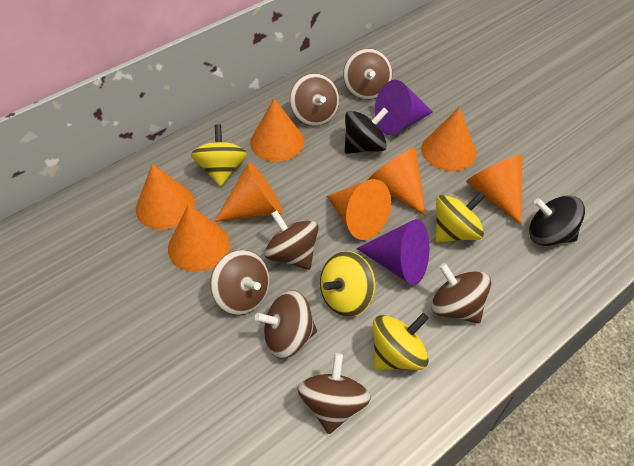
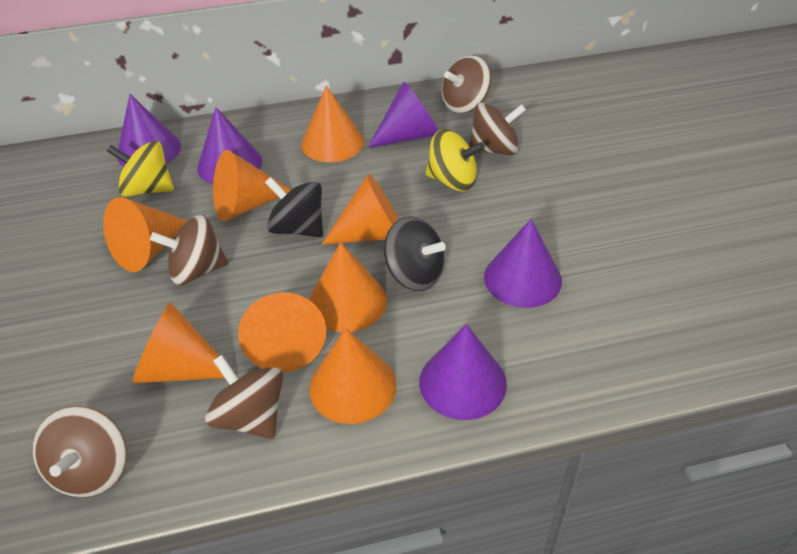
brown spinning top: [210,250,269,315] [255,290,317,359] [265,210,319,270] [290,73,339,126] [298,353,371,434] [343,48,392,100] [431,263,491,324] = 7 -> [33,406,127,498] [150,215,228,285] [205,355,283,439] [442,55,491,113] [469,102,526,155] = 5
purple cone: [356,219,429,285] [375,80,433,135] = 2 -> [117,94,181,167] [197,107,262,184] [368,82,438,148] [419,324,507,420] [484,219,562,308] = 5
yellow spinning top: [191,124,247,187] [320,251,376,317] [373,313,429,370] [435,191,485,242] = 4 -> [107,141,174,197] [425,129,484,191] = 2

